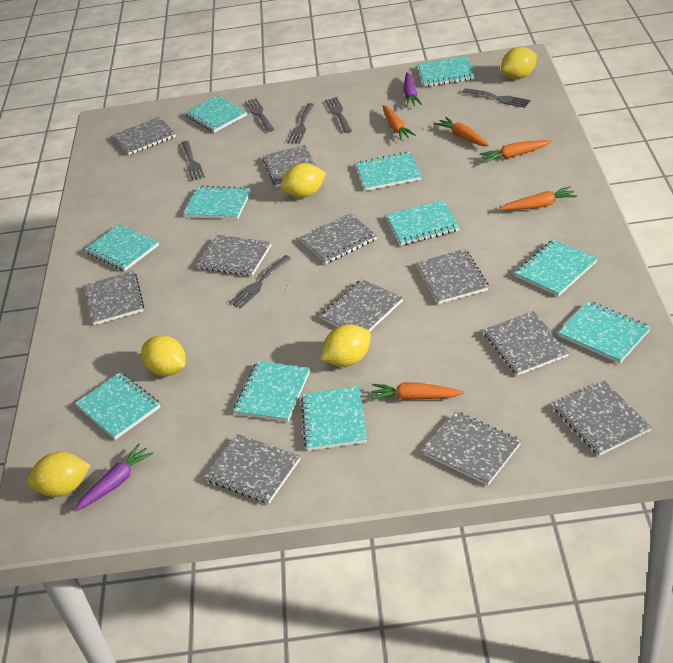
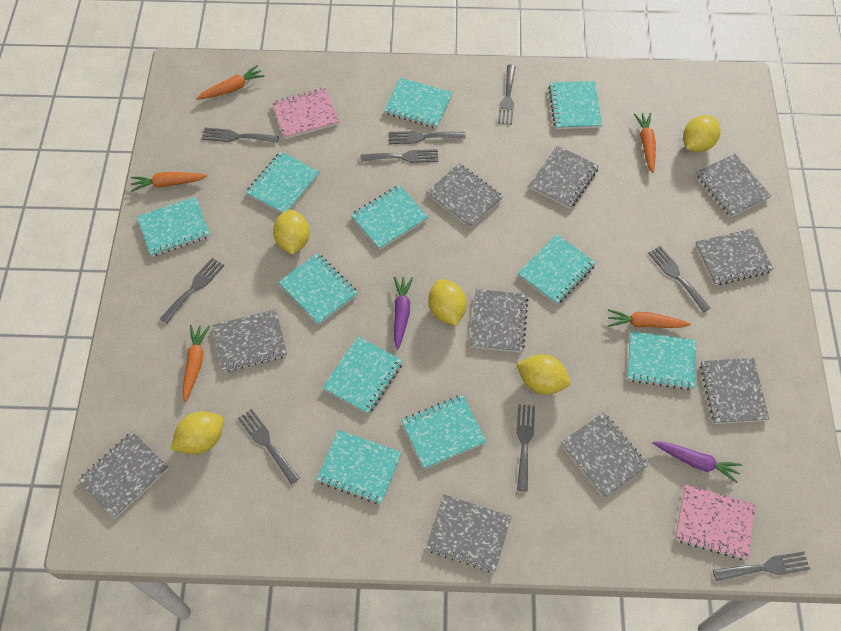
grey fork: [181,141,205,181] [229,255,292,308] [245,98,275,132] [287,103,315,143] [325,97,352,133] [462,88,531,108] = 6 -> [160,258,224,324] [202,128,279,143] [237,409,300,484] [360,149,438,163] [389,131,465,144] [498,65,516,125] [517,404,535,491] [648,246,710,312] [713,552,810,581] = 9
grey notebook: [85,271,144,325] [113,116,176,155] [197,235,272,276] [205,434,300,504] [263,145,315,187] [300,213,377,264] [321,279,403,332] [417,249,489,304] [422,412,521,485] [484,311,569,376] [554,381,652,456] = 11 -> [78,431,169,518] [213,309,287,372] [426,494,512,572] [427,164,503,228] [470,289,528,353] [529,145,599,209] [561,412,648,498] [695,228,774,285] [696,154,771,217] [700,358,769,424] = 10
pink notebook: none = 0 -> [272,88,340,139] [675,485,756,560] = 2

